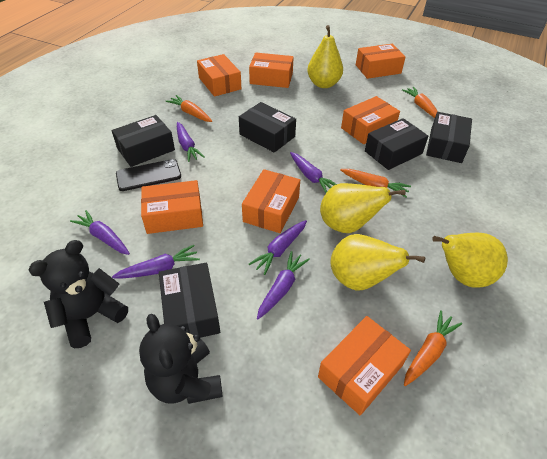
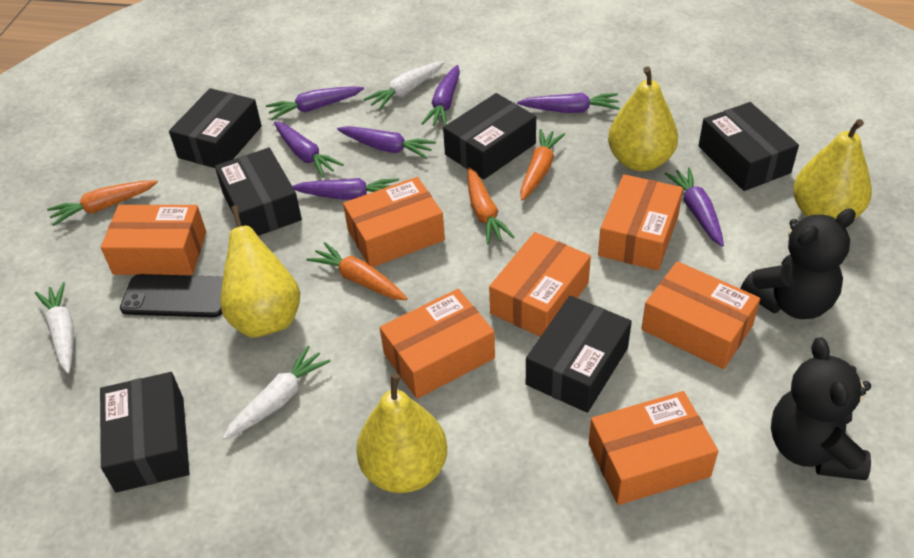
black box: [112,115,175,167] [159,262,220,338] [239,102,296,153] [365,118,428,170] [426,112,472,163] = 5 -> [100,372,190,493] [169,88,262,168] [215,147,302,236] [443,93,536,179] [526,295,632,413] [699,102,799,191] = 6
purple carrot: [70,210,130,255] [112,245,200,278] [177,122,204,162] [249,220,307,275] [257,251,310,319] [290,152,337,193] = 6 -> [266,86,364,120] [274,121,344,178] [292,178,399,200] [337,126,436,159] [421,65,460,126] [517,93,620,113] [664,167,724,247] = 7
white carrot: none = 0 -> [35,282,74,374] [223,346,331,440] [364,61,445,110] = 3

